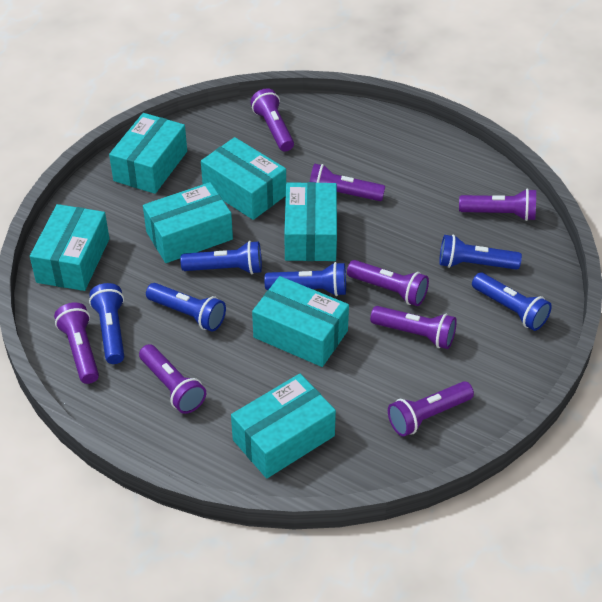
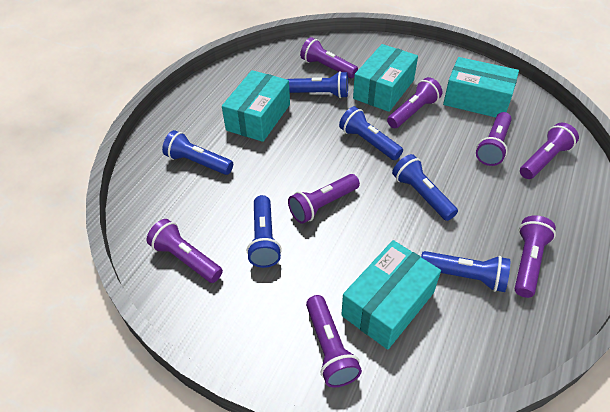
turquoise box: [30,204,110,291] [109,113,187,194] [143,182,233,263] [201,137,286,220] [231,374,336,478] [252,276,349,367] [284,182,337,261] = 7 -> [222,70,290,142] [341,240,441,350] [353,44,418,112] [443,57,519,118] = 4

